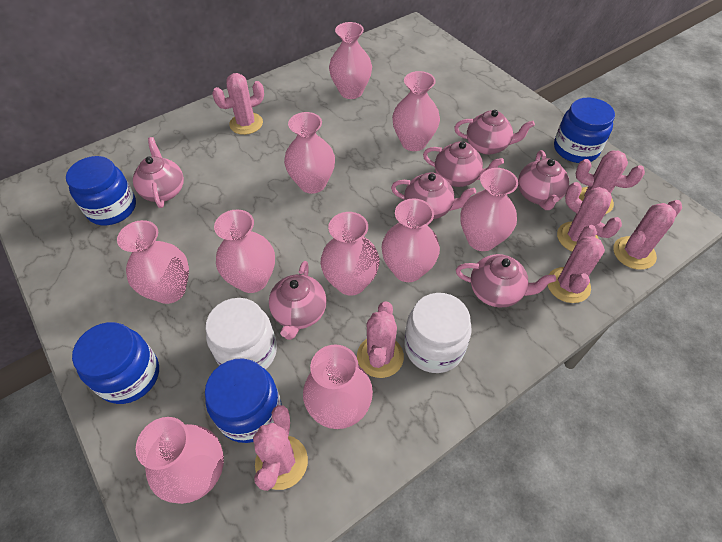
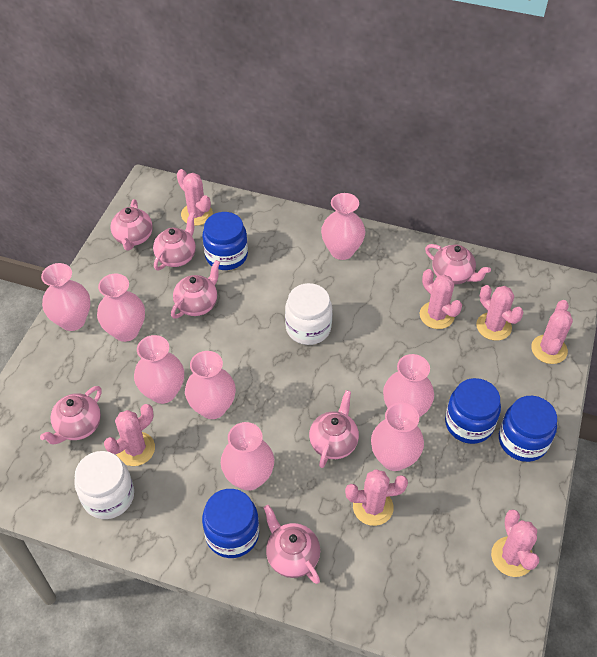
pink vase: [117,220,189,304] [136,417,224,504] [214,209,275,293] [284,112,335,194] [303,344,373,429] [320,212,379,295] [329,22,372,99] [381,198,440,282] [392,71,440,151] [460,168,518,251] = 10 -> [41,263,91,331] [97,274,145,342] [134,335,184,404] [185,351,236,419] [221,422,274,491] [321,193,365,260] [371,403,424,471] [383,354,434,417] = 8

